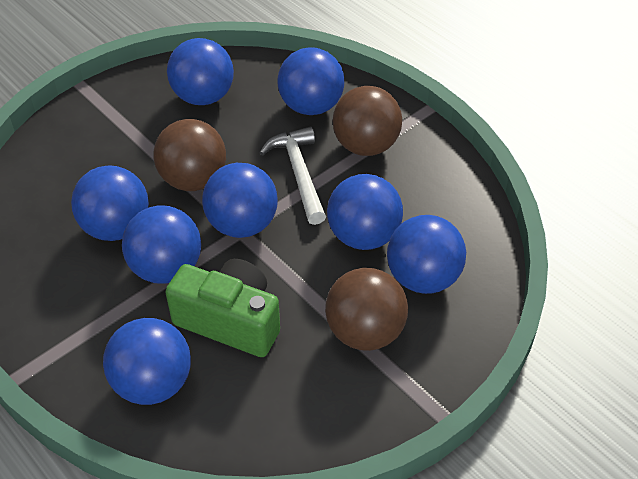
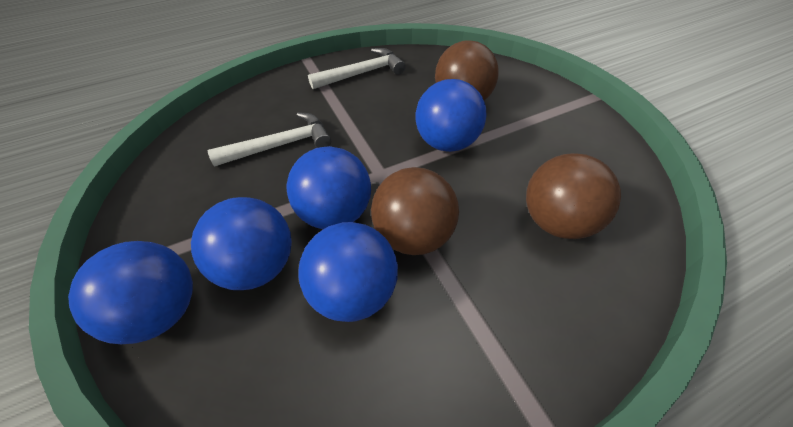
blue ball: [71,165,149,241] [103,318,191,405] [122,205,201,284] [167,38,234,105] [202,163,278,238] [277,47,344,115] [327,174,403,250] [387,215,466,294] = 8 -> [68,241,193,344] [191,197,292,290] [287,146,371,229] [298,222,398,322] [416,79,487,152] = 5
green camera: [165,259,280,357] = 1 -> none = 0
white hammer: [260,126,326,225] = 1 -> [208,112,331,167] [308,48,406,89] = 2

